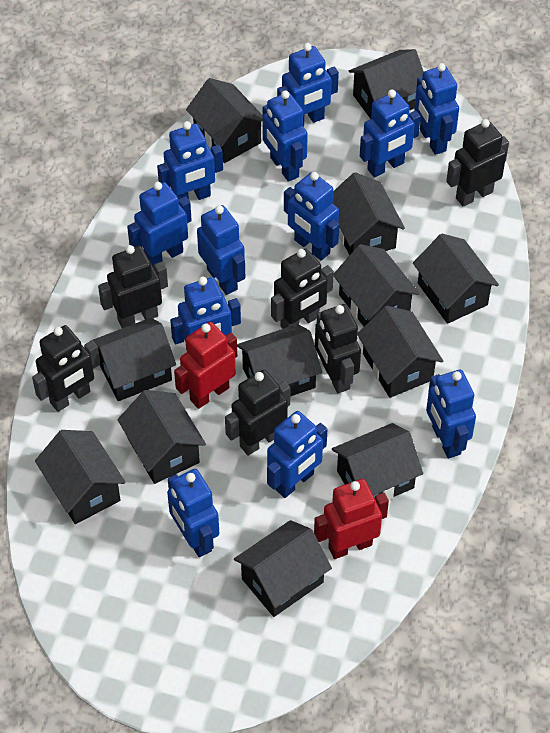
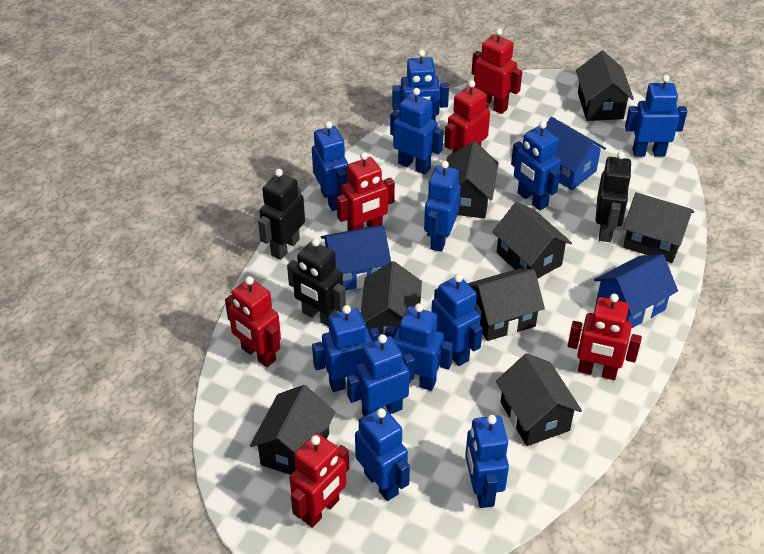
black house: [35,430,126,524] [93,318,176,401] [117,390,206,484] [186,78,263,163] [234,520,332,617] [237,324,322,397] [332,423,423,500] [333,172,405,255] [333,244,420,326] [349,49,424,119] [357,306,443,398] [413,234,499,324] = 12 -> [250,385,336,475] [361,261,422,335] [446,141,499,219] [468,268,545,341] [492,202,572,279] [496,353,582,446] [576,51,634,121] [623,192,694,263] = 8
black robot: [32,325,100,412] [98,245,168,328] [225,370,290,456] [271,248,334,329] [315,304,361,393] [446,119,509,206] = 6 -> [258,169,305,260] [287,238,346,327] [596,151,632,242] = 3
blue house: none = 0 -> [321,225,391,291] [545,117,606,190] [594,254,678,329] = 3
red robot: [174,322,237,409] [314,479,389,559] = 2 -> [225,276,281,367] [289,433,349,528] [336,152,395,231] [444,80,490,153] [471,28,522,114] [568,294,642,380] = 6

